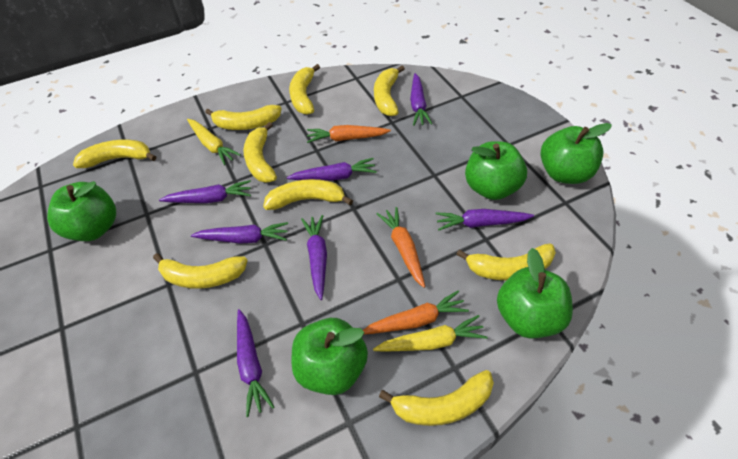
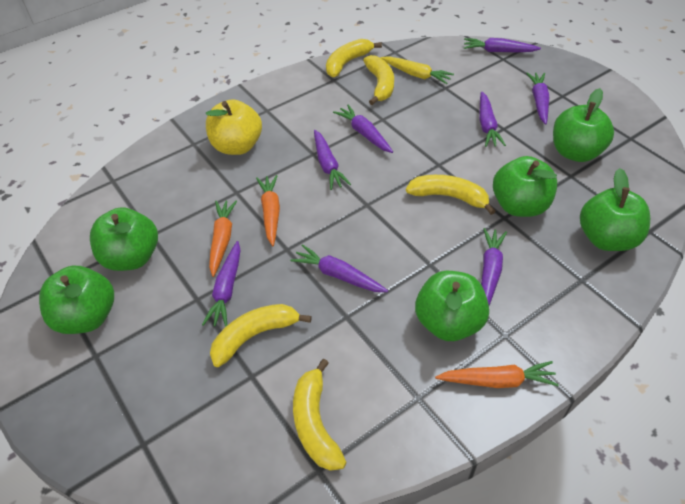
green apple: [47,181,116,241] [292,318,368,395] [465,141,527,200] [497,248,573,338] [540,123,612,184] = 5 -> [39,266,114,334] [90,207,158,271] [415,271,489,341] [493,156,557,217] [553,88,614,162] [580,168,650,251] = 6
purple carrot: [159,180,251,203] [191,222,288,244] [237,309,274,417] [287,158,377,181] [301,215,327,300] [410,73,432,126] [435,209,534,231] = 7 -> [202,241,241,327] [290,244,388,292] [314,130,351,190] [333,105,393,153] [464,38,541,52] [479,91,506,147] [481,228,507,305] [526,72,549,125] = 8
yellow apple: none = 0 -> [206,99,262,155] = 1
yellow banana: [73,139,156,168] [153,253,248,289] [205,105,282,130] [243,122,277,183] [263,179,353,210] [289,64,320,114] [374,66,405,116] [379,370,494,426] [456,243,556,280] = 9 -> [210,304,312,367] [293,359,346,471] [326,39,382,77] [363,55,394,105] [406,175,496,215] = 5
yellow carrot: [187,119,241,165] [373,315,488,352] = 2 -> [380,56,454,84] = 1

